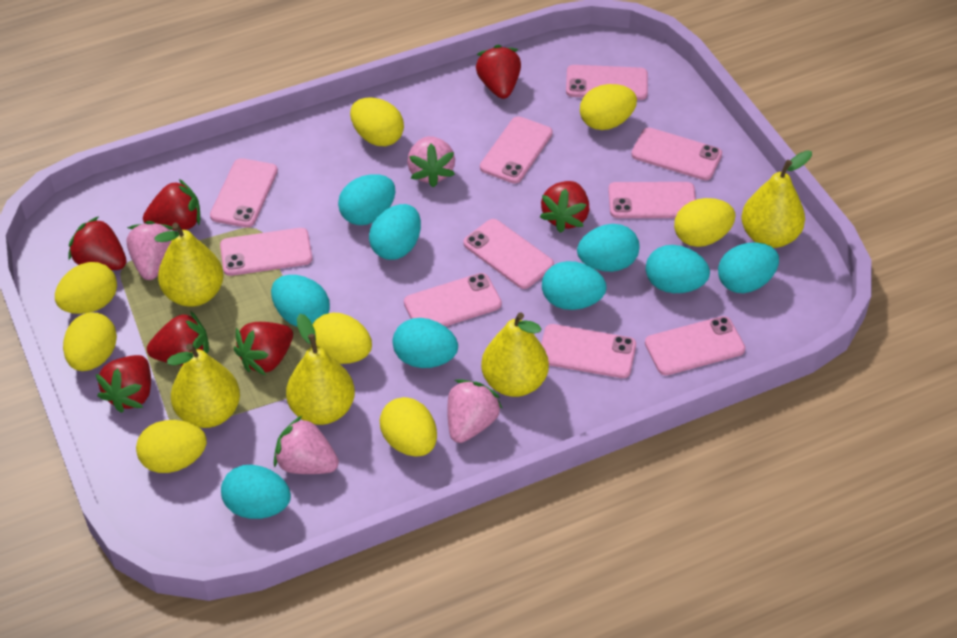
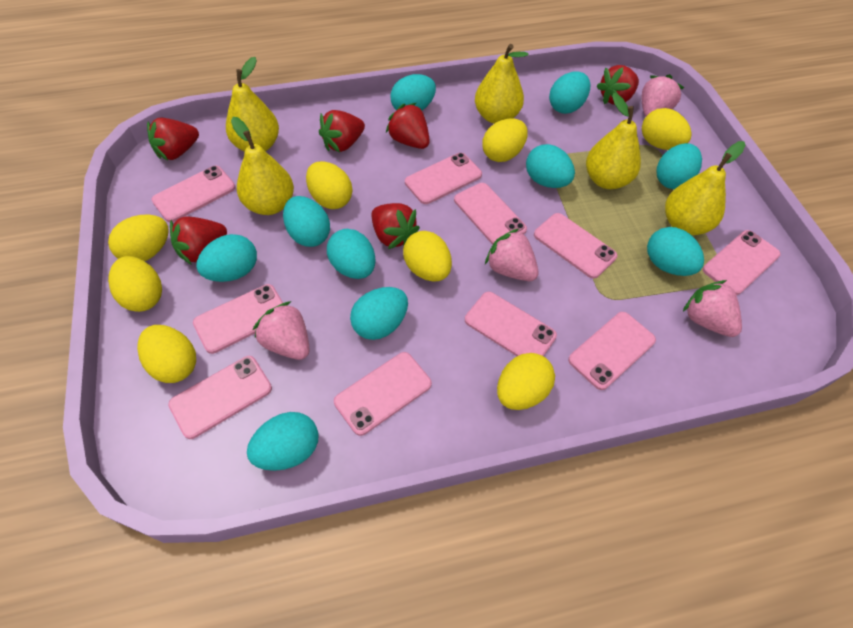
red strawberry: [69,216,127,270] [96,355,151,413] [143,179,200,230] [147,311,209,366] [234,322,293,375] [476,45,521,99] [540,181,589,233] = 7 -> [147,118,199,161] [170,217,227,265] [319,110,365,152] [372,203,420,249] [386,103,430,149] [597,65,639,105] = 6
turquoise egg: [221,465,291,519] [271,275,330,327] [338,174,395,225] [369,204,421,260] [392,318,458,368] [542,261,607,310] [577,224,640,272] [646,245,710,293] [718,242,779,293] = 9 -> [196,234,257,282] [247,412,319,471] [283,196,330,247] [327,229,375,279] [350,287,408,340] [390,74,436,110] [526,144,575,188] [549,72,590,114] [647,227,704,276] [657,143,702,189] = 10

